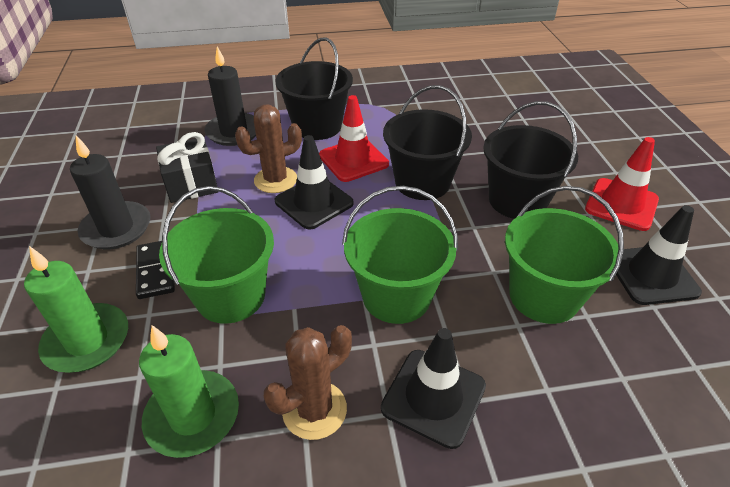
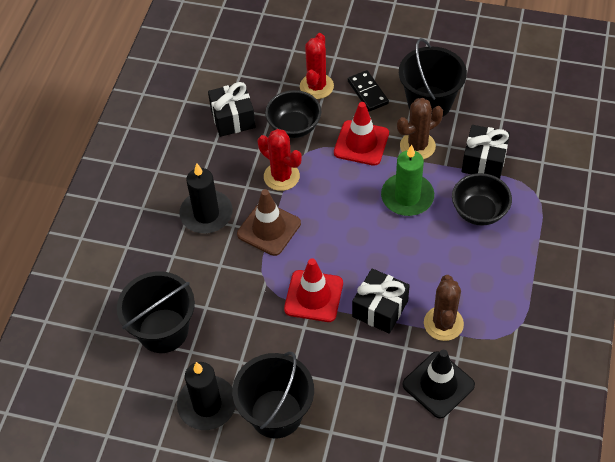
black bowl: none = 0 -> [265,90,321,138] [452,173,512,226] = 2
black gift: [156,132,218,203] = 1 -> [208,82,256,137] [352,268,410,334] [462,125,510,179] = 3
black traffic cone: [275,135,354,230] [381,328,486,449] [616,205,702,305] = 3 -> [403,350,475,418] = 1
brown traffic cone: none = 0 -> [237,189,301,256] = 1
green bucket: [159,186,274,324] [342,186,458,324] [505,186,624,324] = 3 -> none = 0
green candle: [24,246,128,373] [139,325,239,458] = 2 -> [381,145,434,216] = 1
red cactus: none = 0 -> [258,129,302,191] [300,33,334,99] = 2

